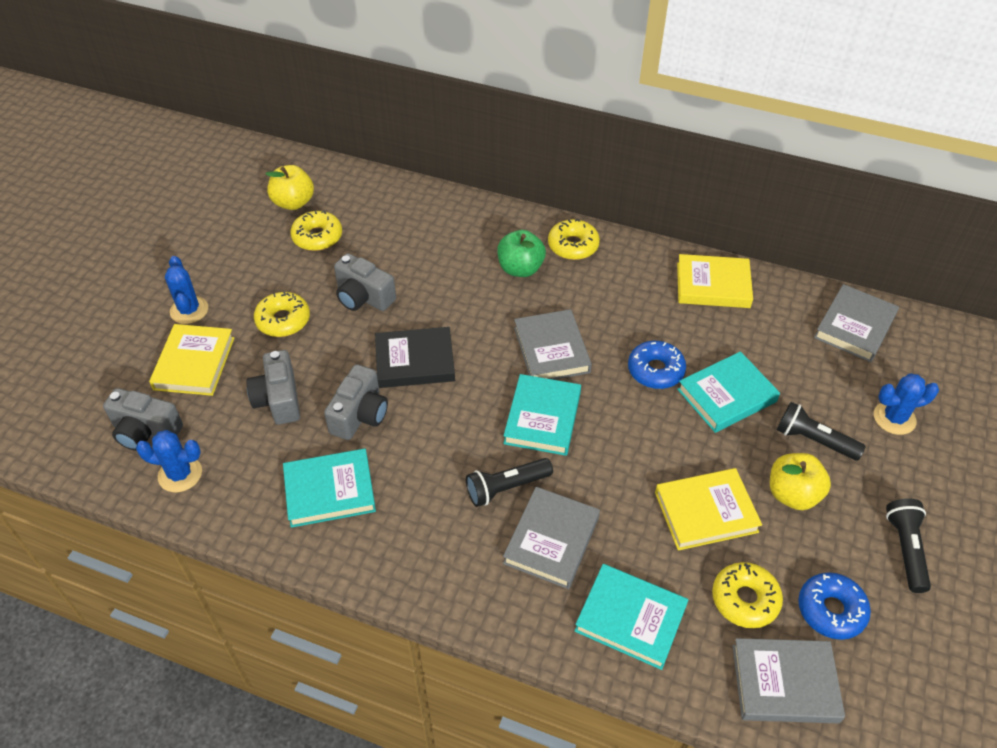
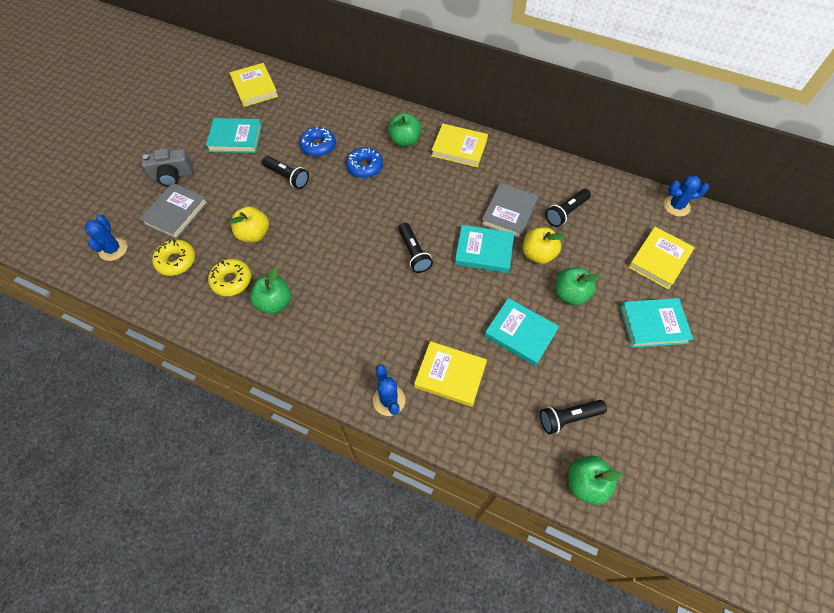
black book: [375,327,455,388] = 1 -> none = 0
black flashlight: [466,458,553,507] [777,402,866,460] [886,499,931,593] = 3 -> [262,156,309,189] [399,223,433,273] [540,400,607,434] [546,189,591,227] = 4
green apple: [497,230,546,277] = 1 -> [250,268,291,314] [388,113,421,147] [555,267,601,306] [568,455,624,505] = 4
grey book: [503,487,600,589] [514,309,592,380] [732,638,845,724] [814,284,899,362] = 4 -> [140,183,208,239] [481,183,539,239] = 2
grey camera: [103,388,183,451] [246,350,300,425] [324,364,388,440] [334,253,396,311] = 4 -> [141,148,193,187] = 1
yellow book: [149,324,235,396] [655,468,762,551] [677,254,753,308] = 3 -> [230,63,278,107] [414,341,487,407] [431,124,488,167] [628,227,695,290] = 4
yellow donut: [254,292,310,337] [290,210,342,251] [548,218,600,260] [712,562,783,628] = 4 -> [152,239,195,276] [208,259,251,296] = 2

